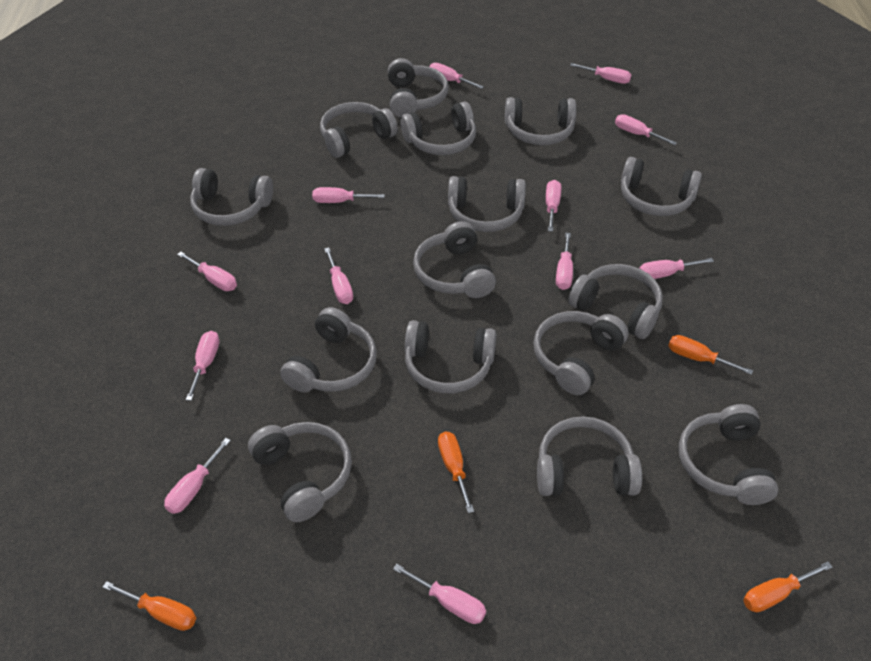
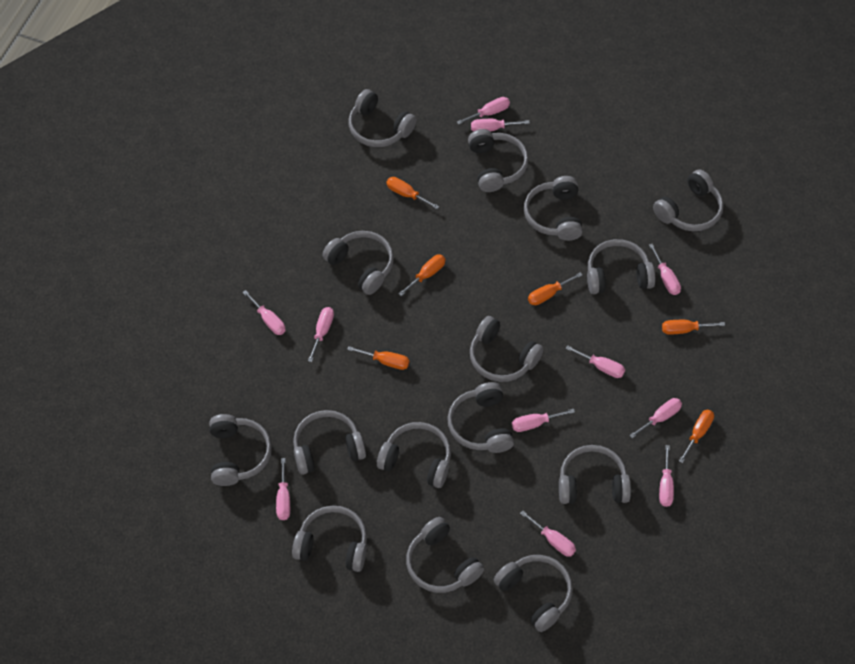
orange screwdriver: [103,581,196,631] [438,431,474,513] [668,335,753,375] [743,562,832,612] = 4 -> [347,346,409,370] [386,177,439,209] [398,254,446,296] [528,272,582,305] [662,320,725,335] [679,410,714,463] = 6
pink screwdriver: [164,438,231,514] [177,252,237,291] [186,331,219,401] [312,187,385,203] [324,247,353,304] [393,564,486,624] [430,63,484,89] [546,180,561,232] [556,233,573,290] [570,63,631,84] [615,114,677,145] [639,258,714,279] = 12 -> [242,290,286,335] [276,458,290,520] [308,307,334,362] [457,97,510,125] [471,119,530,132] [512,409,575,432] [520,511,576,557] [565,345,625,378] [629,398,682,438] [649,244,681,295] [659,445,674,507] = 11

